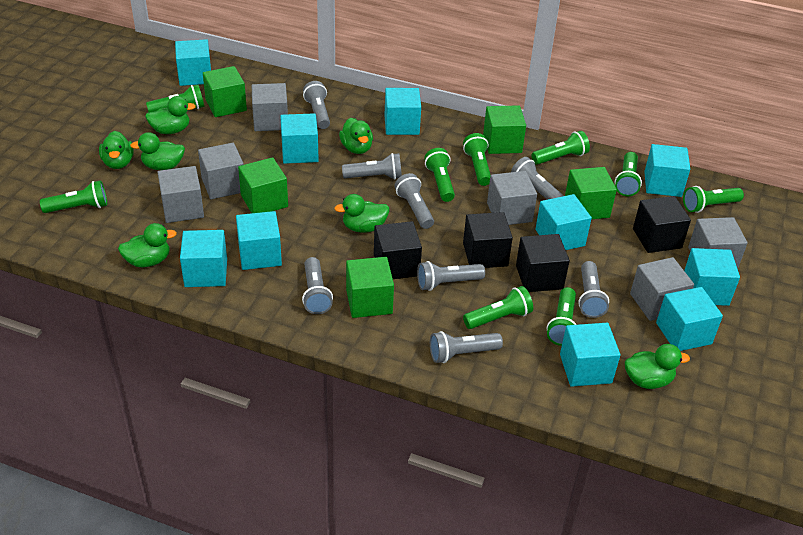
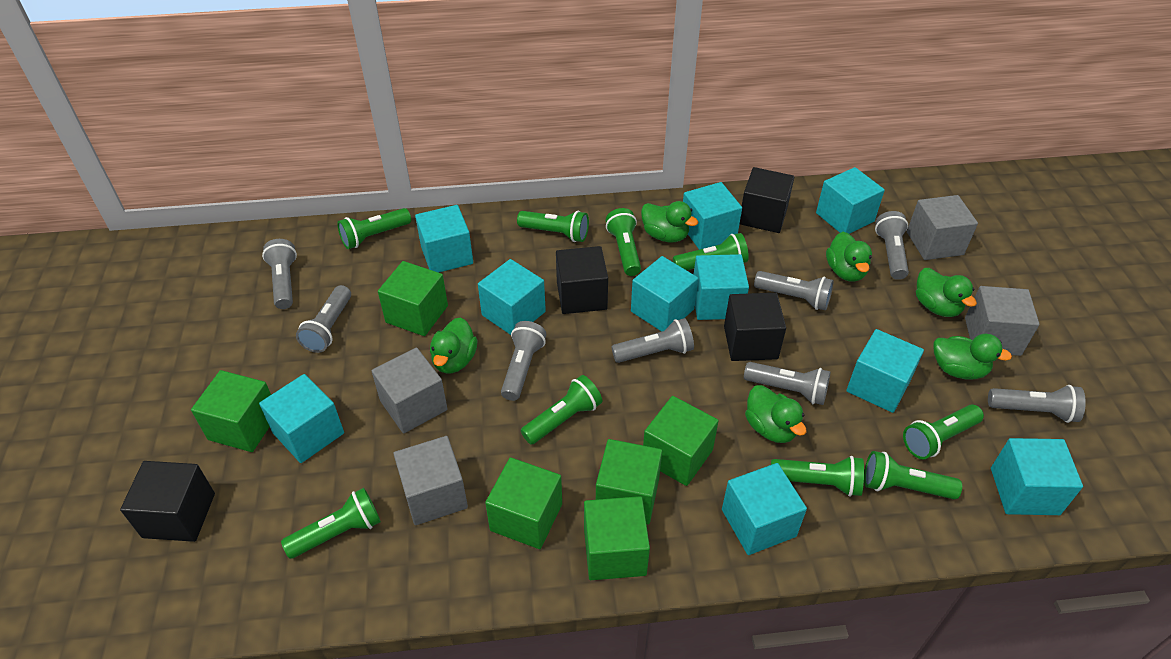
green cube: [203,66,247,117] [238,157,288,213] [346,257,394,318] [483,105,526,154] [565,167,617,219] = 5 -> [191,370,271,452] [378,261,448,336] [485,457,562,549] [584,496,650,580] [596,439,662,524] [643,396,719,486] = 6
green duck: [99,131,134,169] [118,223,177,268] [130,132,185,170] [145,96,196,134] [334,194,389,233] [339,118,373,154] [625,344,690,389] = 7 -> [430,317,478,373] [641,201,698,242] [745,385,806,443] [826,232,872,282] [916,268,977,317] [933,334,1012,379] = 6
grey cube: [157,166,204,223] [198,143,244,199] [252,83,288,131] [487,171,537,225] [630,257,694,321] [688,217,748,269] = 6 -> [372,348,447,433] [393,436,468,525] [907,195,978,260] [965,286,1039,356] = 4

